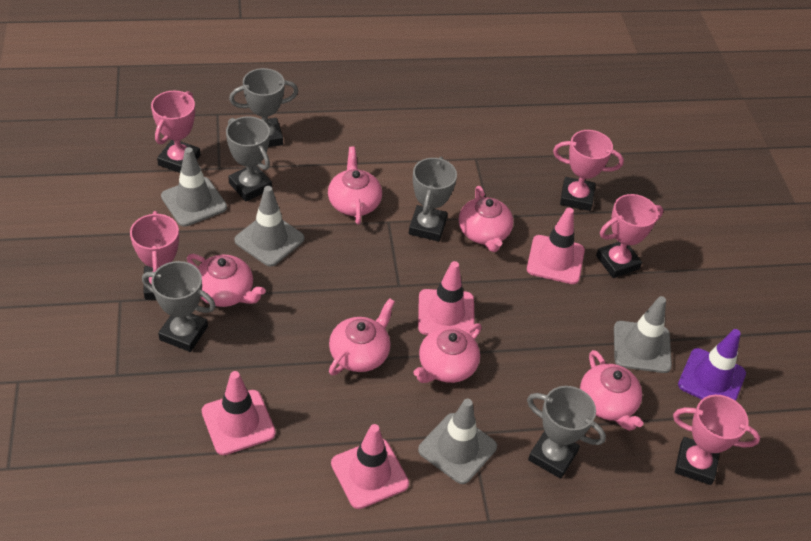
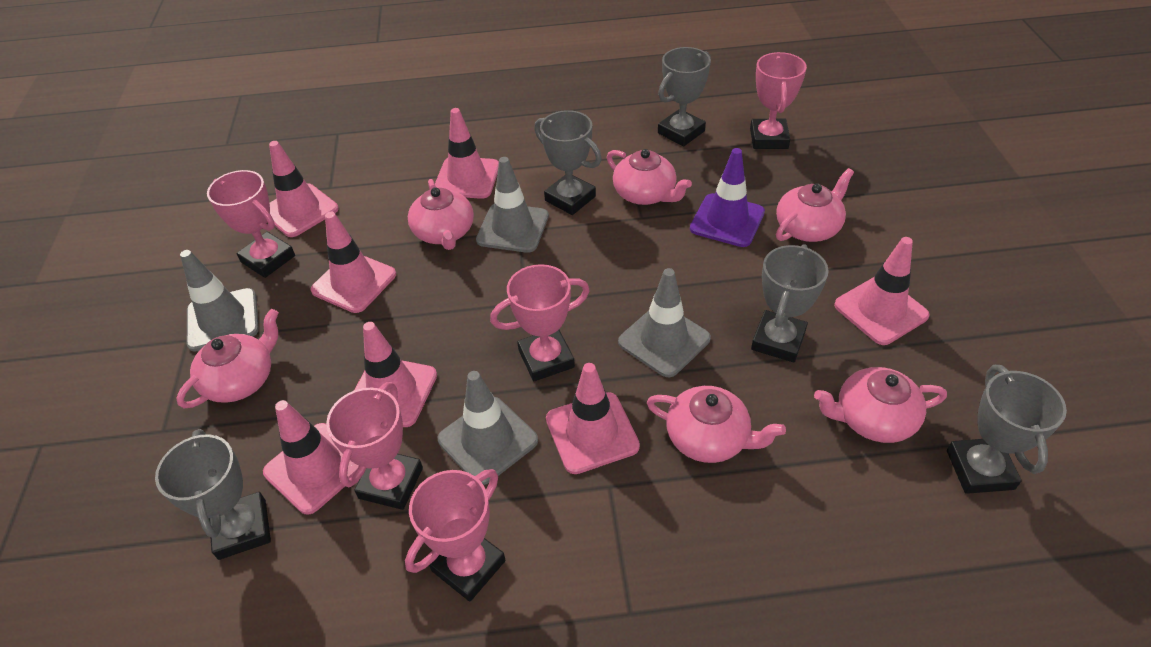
pink traffic cone: [202,371,276,455] [331,424,409,509] [418,261,475,335] [527,208,585,284] = 4 -> [263,400,359,515] [269,141,339,237] [310,212,396,313] [354,322,437,427] [435,108,499,199] [546,363,640,474] [834,237,930,345] = 7

